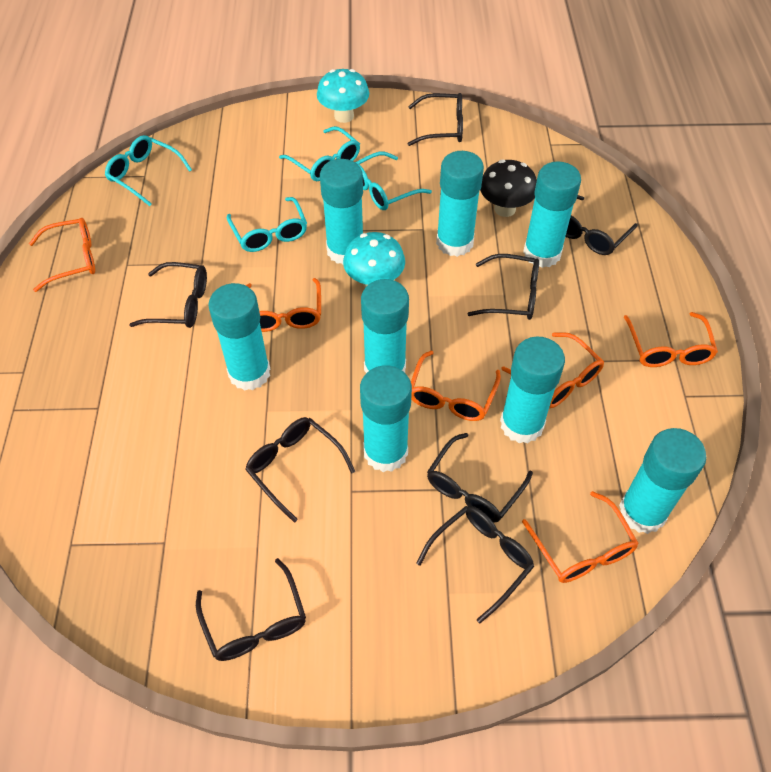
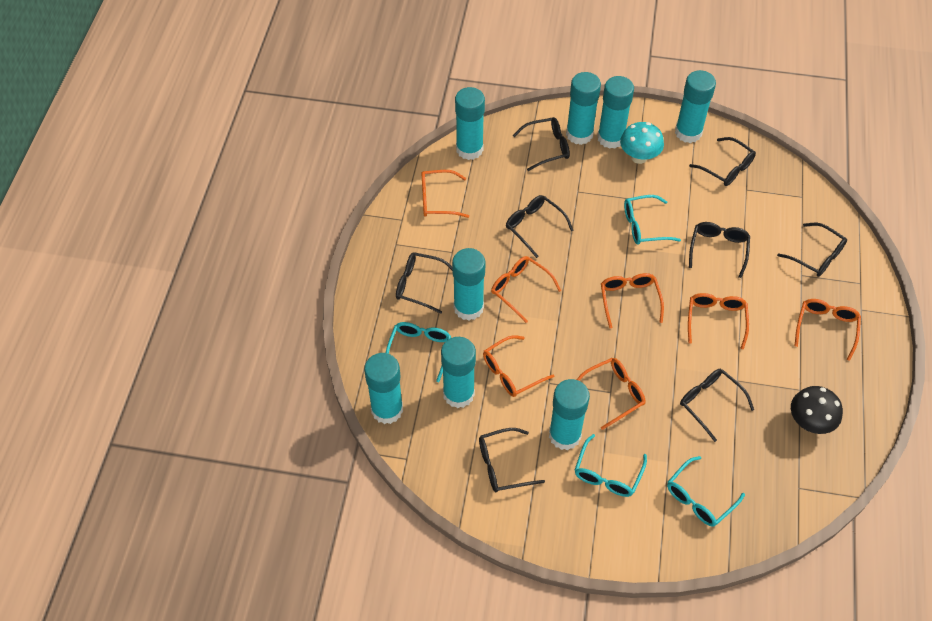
orange glasses: [29,218,95,292] [245,278,321,332] [411,351,501,421] [501,332,604,408] [522,491,639,583] [624,312,718,367] = 6 -> [421,170,469,218] [483,335,555,397] [491,256,561,323] [577,358,645,430] [601,273,664,329] [688,293,749,349] [795,299,861,361] = 7
turquoise mushroom: [317,69,369,123] [343,232,405,287] = 2 -> [620,122,664,164] = 1

